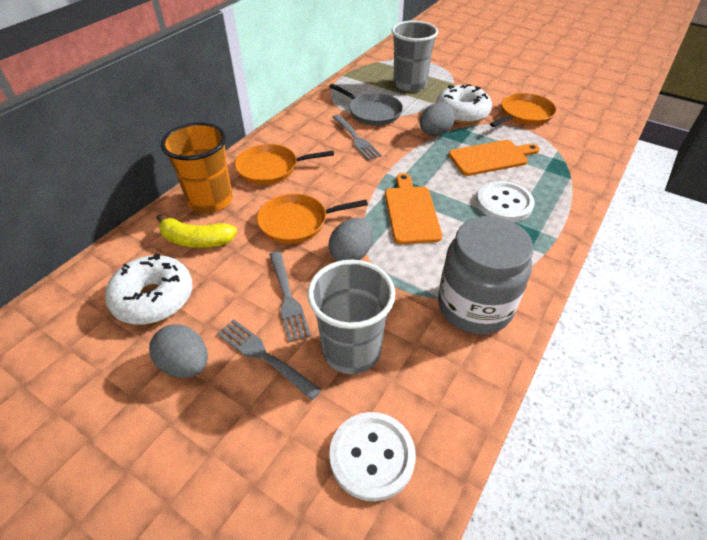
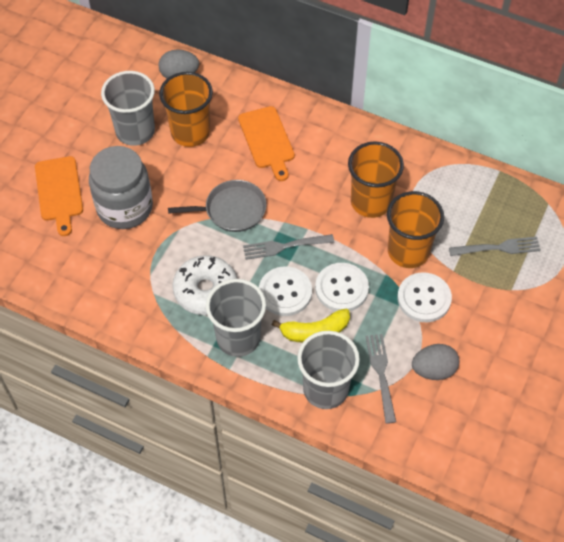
grey cup: [307,260,395,374] [391,20,438,92] = 2 -> [101,71,155,146] [206,279,266,357] [297,331,360,409] = 3
grey egg: [149,324,208,378] [328,218,373,261] [420,103,455,136] = 3 -> [159,50,199,79] [412,344,459,380] = 2
orange cup: [161,122,233,213] = 1 -> [159,72,213,147] [348,141,404,218] [387,191,444,268] = 3
orange pan: [235,144,334,185] [257,194,368,244] [490,93,556,127] = 3 -> none = 0
white button: [329,412,416,501] [476,181,535,222] = 2 -> [259,266,312,316] [315,263,369,311] [397,272,452,322] = 3
white donut: [105,253,193,325] [436,84,492,124] = 2 -> [172,255,237,315] = 1

